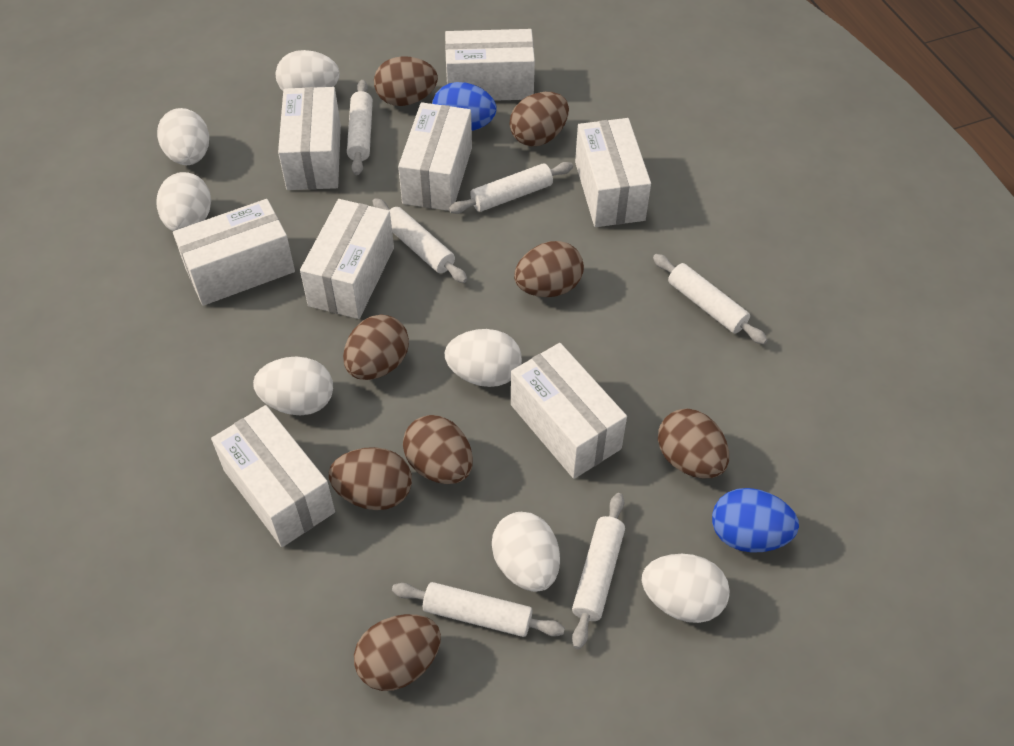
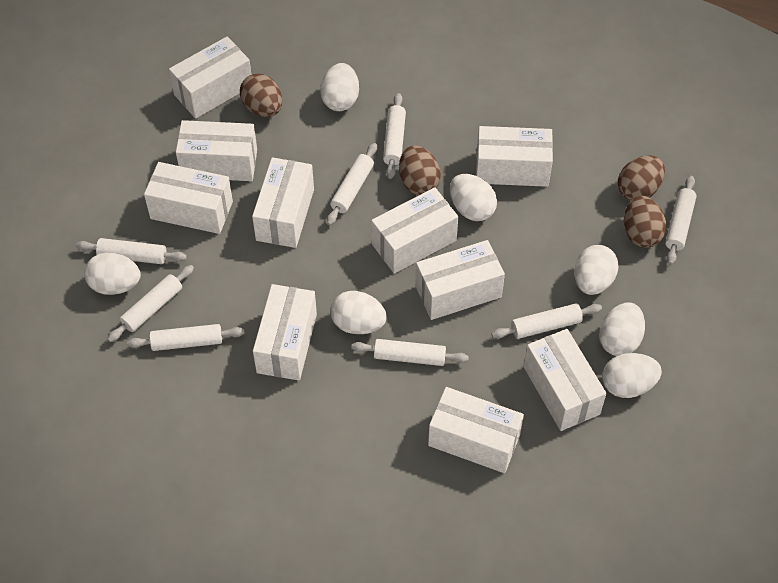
blue egg: [432,82,497,131] [712,488,799,553] = 2 -> none = 0
brown egg: [329,447,412,510] [343,314,409,380] [354,614,441,691] [374,56,438,106] [403,415,473,484] [509,92,569,146] [514,241,584,297] [658,409,729,479] = 8 -> [240,73,282,117] [399,145,441,195] [618,155,665,201] [624,196,666,248] = 4
white box: [173,199,295,306] [211,405,335,547] [278,87,341,190] [300,199,394,319] [398,102,472,211] [445,29,535,101] [511,343,627,479] [575,118,651,227] = 8 -> [144,162,233,234] [169,37,251,119] [176,120,257,181] [252,157,314,248] [253,284,317,380] [371,187,458,274] [415,240,505,320] [428,387,524,473] [476,126,553,187] [524,329,606,431] = 10
white rolling pin: [347,80,373,175] [372,198,468,283] [392,582,565,637] [449,162,573,214] [572,493,625,649] [653,254,767,344] = 6 -> [76,238,187,264] [107,265,194,342] [127,324,245,351] [327,143,377,225] [351,339,469,366] [383,93,406,179] [491,303,602,339] [665,176,696,265] = 8

